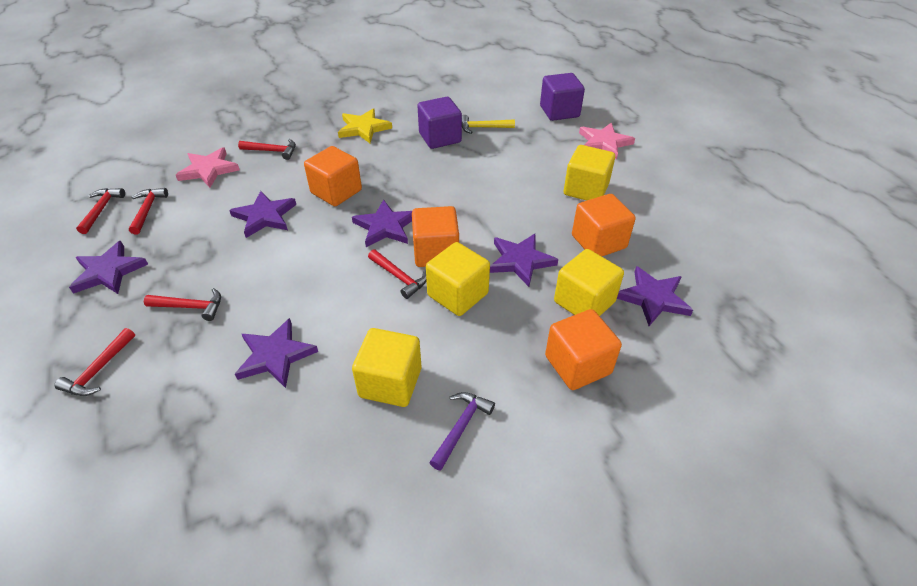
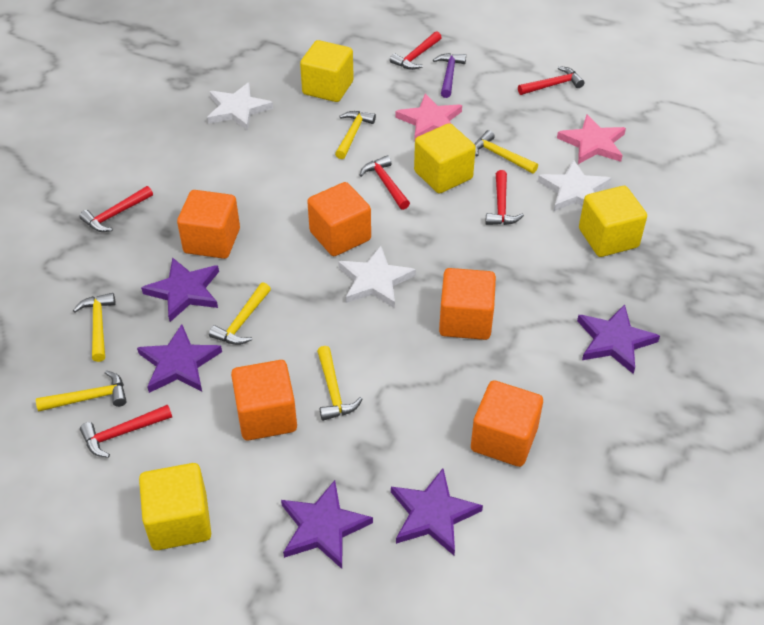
orange cube: [304,146,362,206] [412,206,459,267] [545,309,622,390] [572,194,636,256] = 4 -> [177,190,240,259] [231,360,297,441] [307,182,371,256] [439,268,496,340] [471,380,543,467] = 5
purple cube: [417,97,462,149] [540,73,585,121] = 2 -> none = 0
purple star: [69,241,148,294] [229,191,296,238] [235,318,318,388] [352,199,412,247] [490,234,558,287] [617,266,693,326] = 6 -> [137,324,222,393] [141,257,219,322] [281,480,373,569] [391,468,483,555] [577,304,660,374] = 5
white star: none = 0 -> [207,82,273,131] [338,246,416,308] [538,159,611,211] = 3
yellow hammer: [462,115,515,134] = 1 -> [36,370,127,411] [73,293,116,362] [209,282,271,345] [317,346,362,421] [335,111,376,159] [475,130,538,174] = 6
yellow star: [338,108,392,143] = 1 -> none = 0

